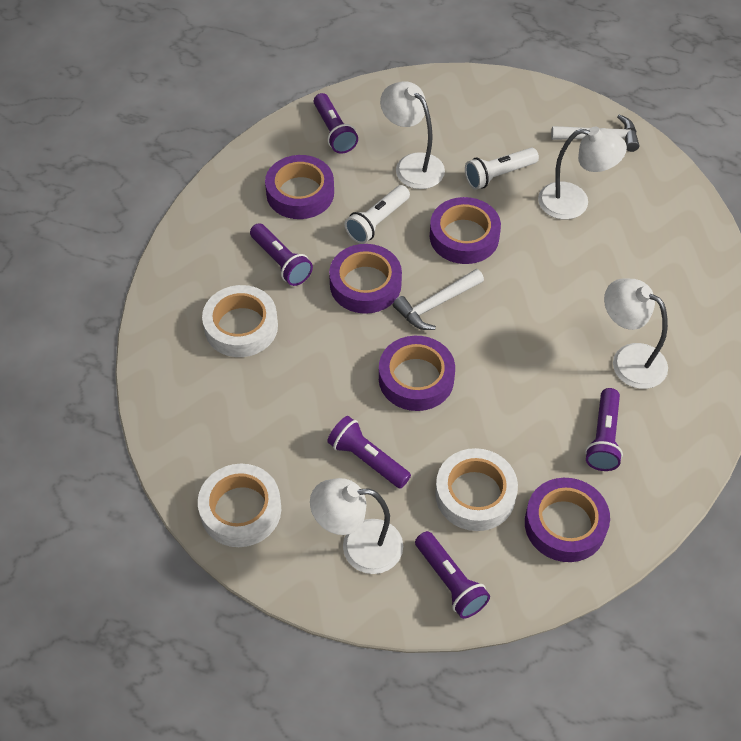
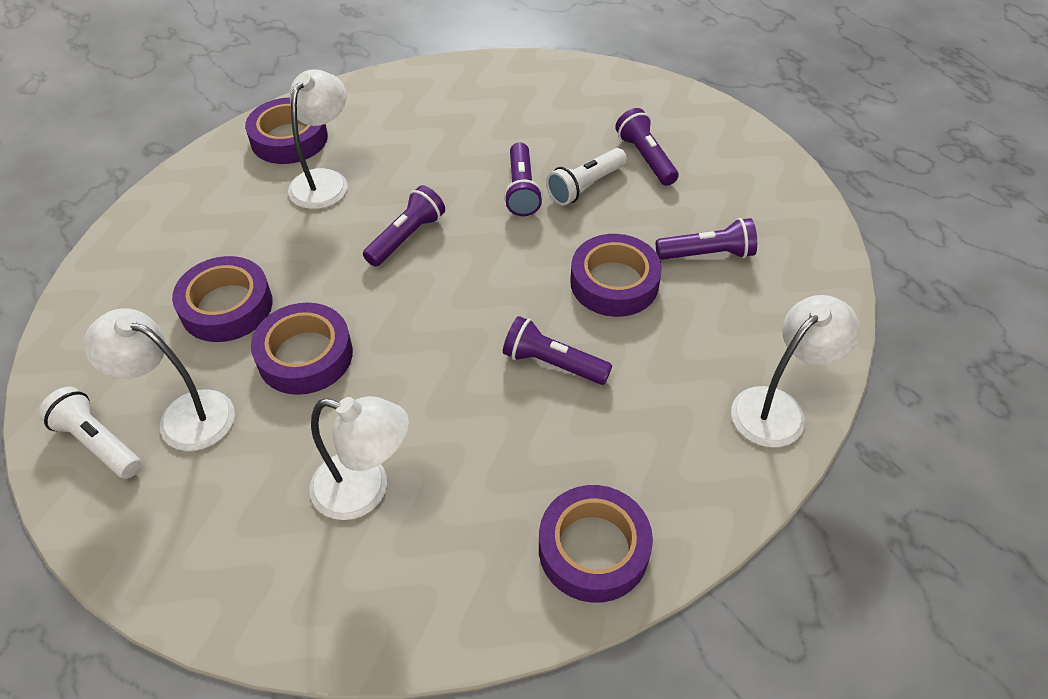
white hammer: [393,269,484,330] [551,114,640,152] = 2 -> none = 0
white tape: [198,464,281,547] [202,285,278,357] [435,448,518,531] = 3 -> none = 0

